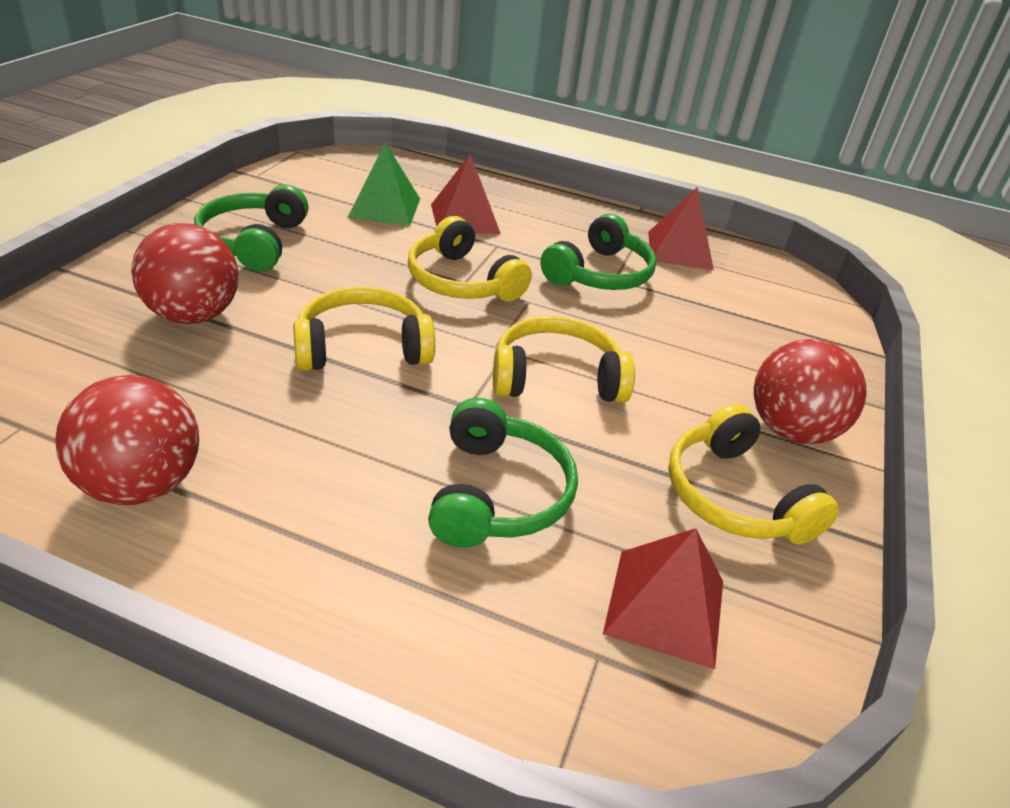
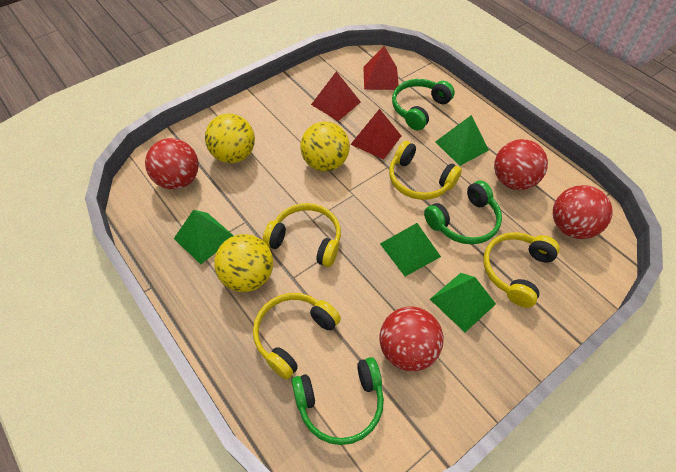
green pyramid: [347,142,420,226] = 1 -> [174,210,234,264] [380,223,441,276] [430,273,496,332] [435,115,489,166] = 4
red ball: [55,375,199,505] [131,223,239,324] [754,339,867,444] = 3 -> [145,138,199,190] [379,307,444,371] [494,139,548,190] [553,185,613,239] = 4
yellow ball: none = 0 -> [205,114,255,163] [214,234,273,292] [300,121,350,172] = 3

